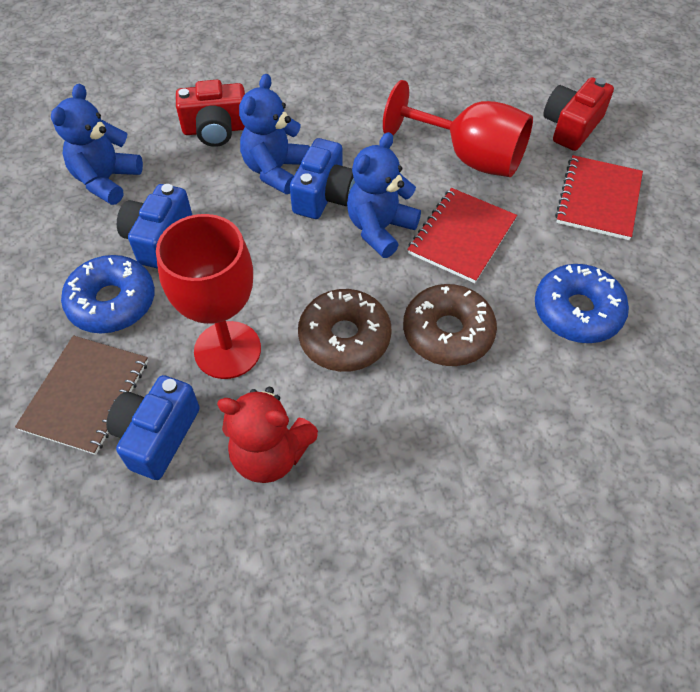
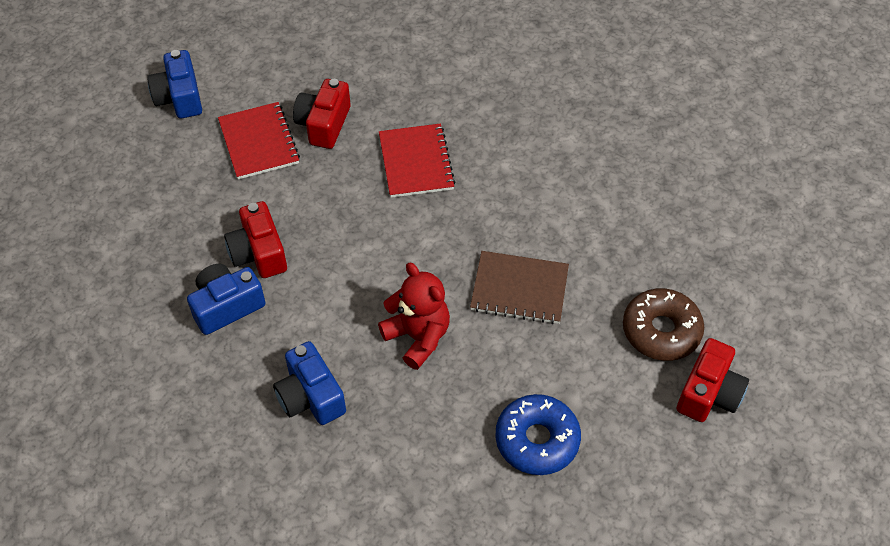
blue donut: [61,255,155,333] [535,264,629,343] = 2 -> [495,394,581,475] = 1
blue teddy bear: [51,84,143,205] [239,74,310,194] [347,132,421,258] = 3 -> none = 0
brown donut: [298,289,392,372] [403,284,497,366] = 2 -> [623,288,704,361] = 1
red camera: [176,80,245,147] [543,77,614,151] = 2 -> [224,201,287,278] [293,79,351,149] [677,338,749,422] = 3
red goblet: [156,214,261,379] [383,80,533,177] = 2 -> none = 0

